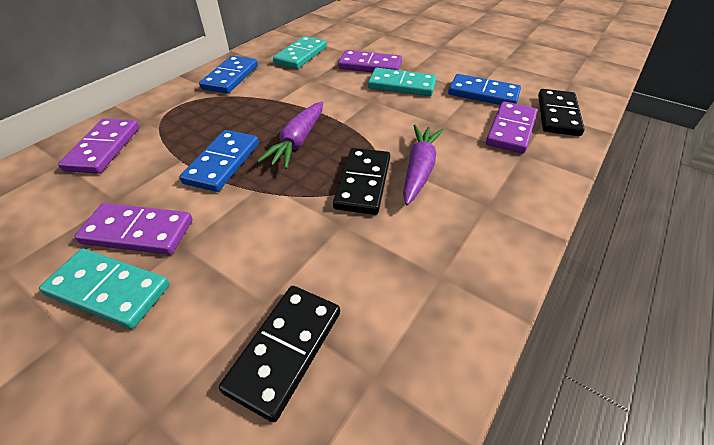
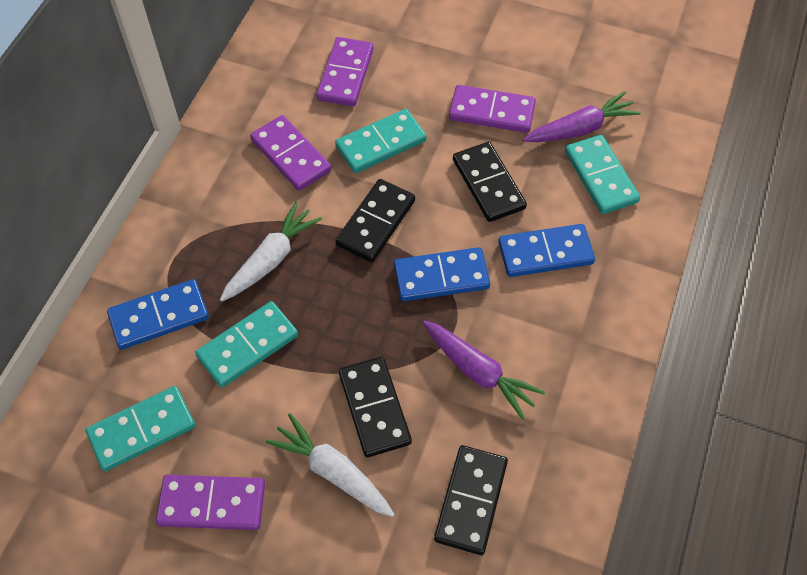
black domino: [219,286,340,422] [333,148,390,215] [538,89,585,136] = 3 -> [335,179,415,262] [339,357,412,457] [434,445,508,555] [453,142,527,222] = 4
turquoise domino: [39,248,170,329] [273,36,327,69] [368,68,437,96] = 3 -> [86,386,195,471] [195,301,298,387] [335,109,426,173] [565,135,640,214] = 4
white carrot: none = 0 -> [220,202,322,302] [265,413,395,517] = 2

